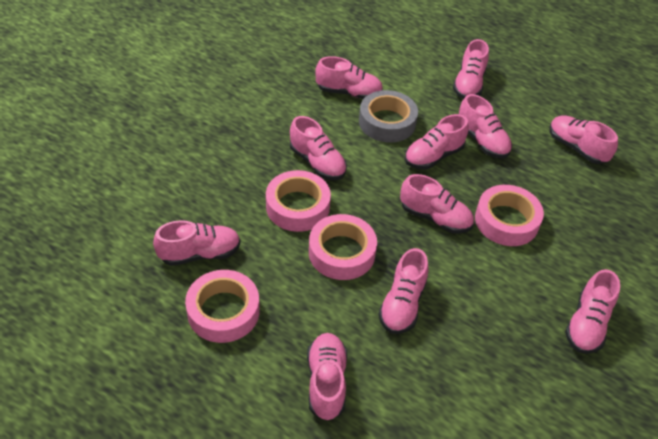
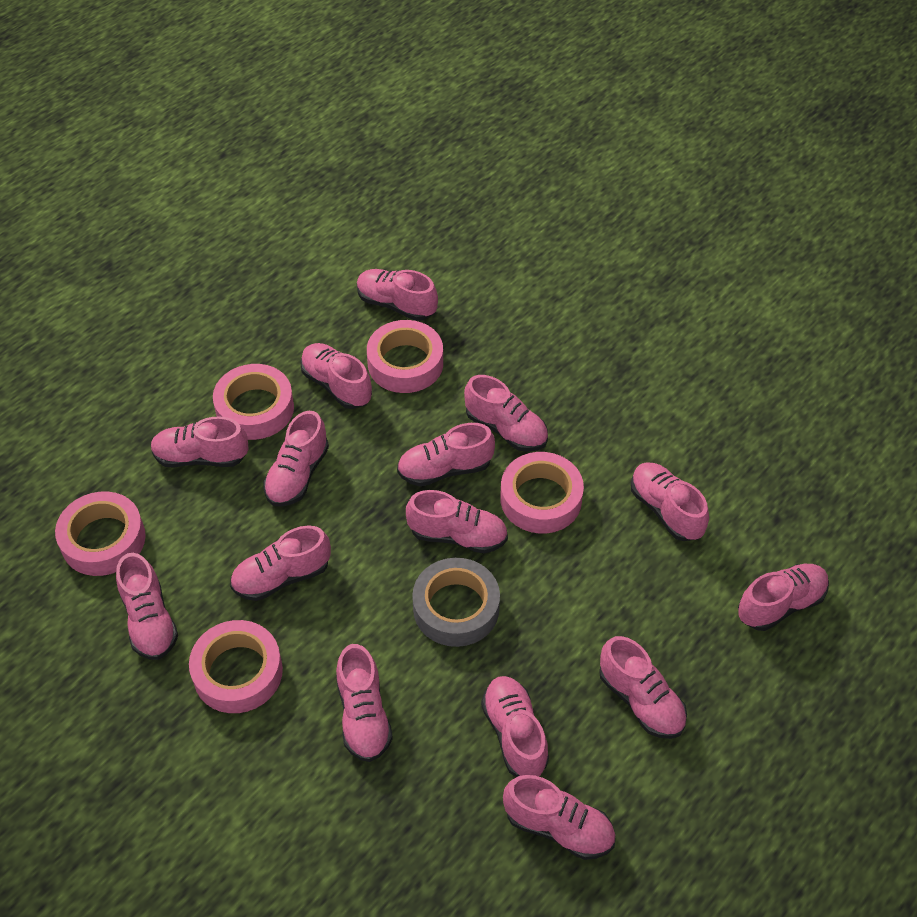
pink shoe: [153,220,241,266] [290,116,347,180] [307,333,347,420] [315,56,383,99] [378,248,429,334] [400,174,474,234] [405,114,469,169] [453,39,489,99] [459,94,512,158] [550,115,618,164] [565,269,620,354] = 11 -> [116,553,178,660] [151,416,249,468] [230,525,331,601] [263,411,329,507] [300,343,372,409] [336,644,393,762] [357,269,438,321] [397,423,495,487] [406,490,508,554] [464,375,548,452] [481,676,549,777] [503,775,615,860] [599,636,687,739] [631,462,709,541] [738,564,829,631] = 15
pink tape: [185,270,260,343] [266,170,331,232] [309,214,377,280] [475,185,544,246] = 4 -> [55,491,146,576] [189,620,283,713] [213,364,294,440] [367,320,443,393] [500,452,584,534] = 5

